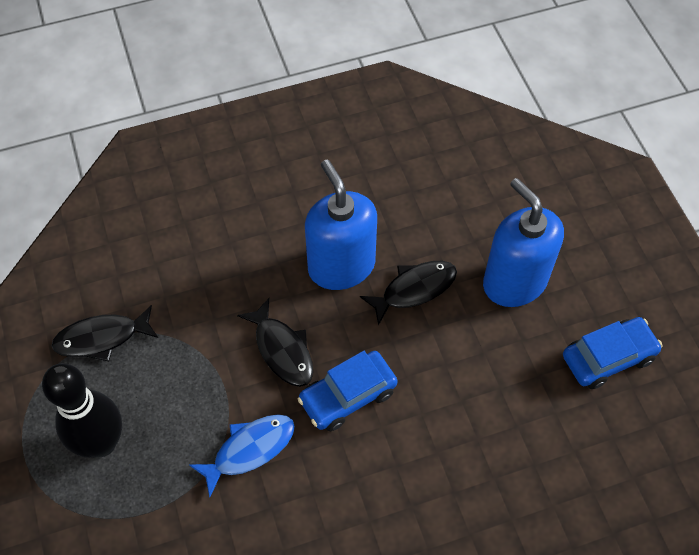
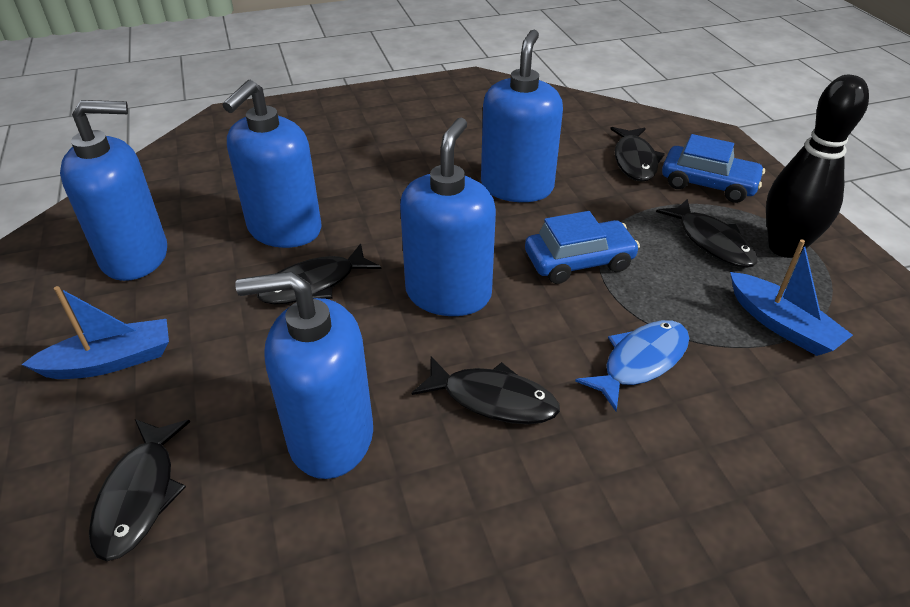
black fish: [52,305,158,361] [237,298,313,387] [360,261,457,326] = 3 -> [89,419,190,561] [257,243,381,304] [412,356,560,424] [610,127,665,182] [656,199,757,268] = 5
blue boat: none = 0 -> [21,286,169,379] [730,239,853,356] = 2
blue soap dispenser: [305,160,377,290] [483,178,564,307] = 2 -> [60,100,167,281] [223,80,322,248] [235,271,373,479] [400,117,496,316] [481,30,563,202] = 5

